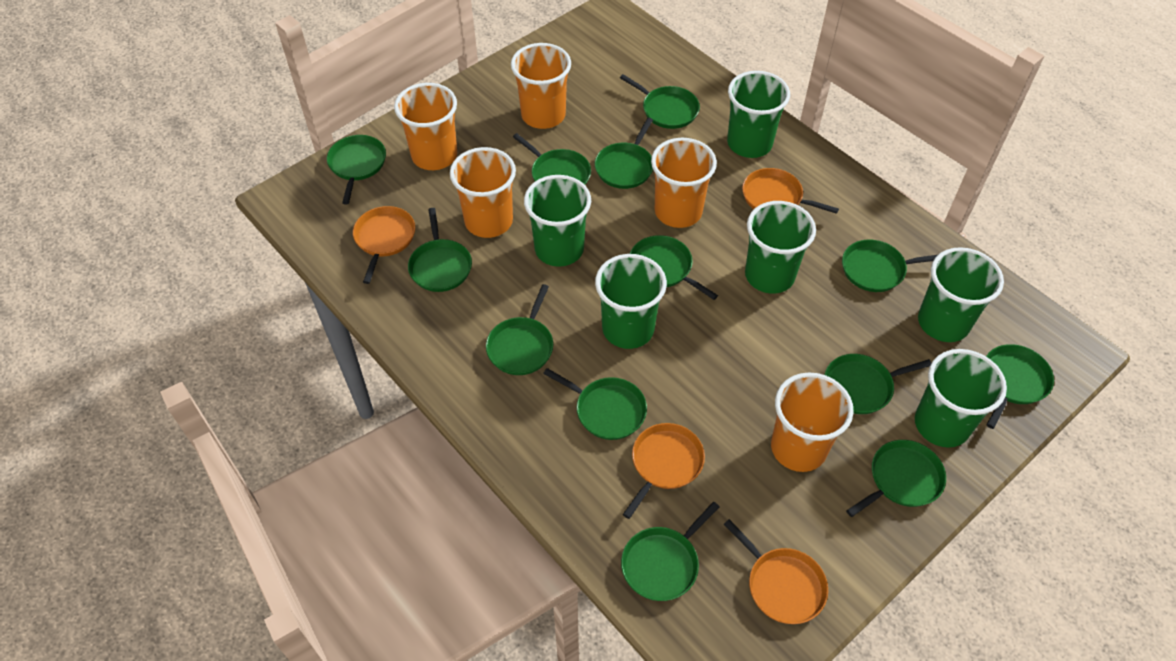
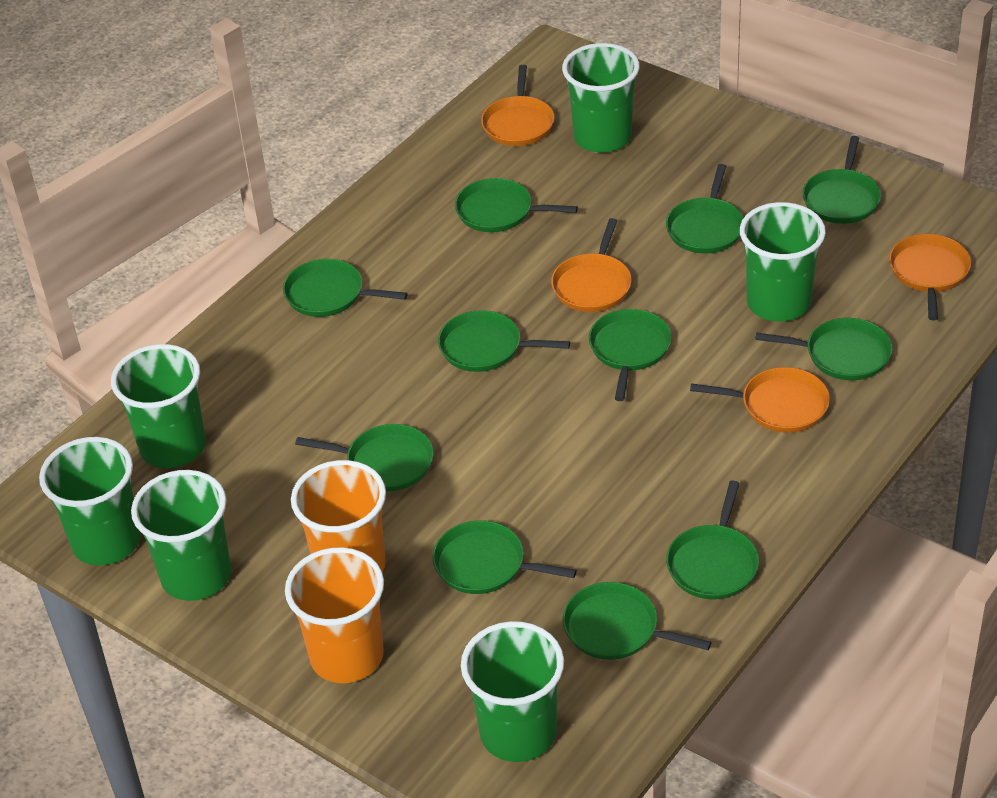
green pan: [327,135,386,204] [408,208,472,292] [486,284,553,375] [513,133,591,185] [543,368,647,440] [595,118,653,189] [620,74,700,129] [621,502,719,601] [630,235,718,300] [824,354,931,414] [842,240,938,292] [846,440,946,517] [986,344,1054,429] = 13 -> [283,259,408,317] [295,424,433,492] [432,520,577,594] [438,310,570,372] [455,178,578,232] [563,582,711,660] [589,309,672,401] [666,164,743,254] [666,480,759,599] [755,318,893,380] [802,136,881,224] = 11
orange cup: [394,83,457,170] [450,147,516,238] [511,43,571,129] [651,138,717,228] [771,372,854,472] = 5 -> [285,547,384,683] [291,460,386,572] = 2

